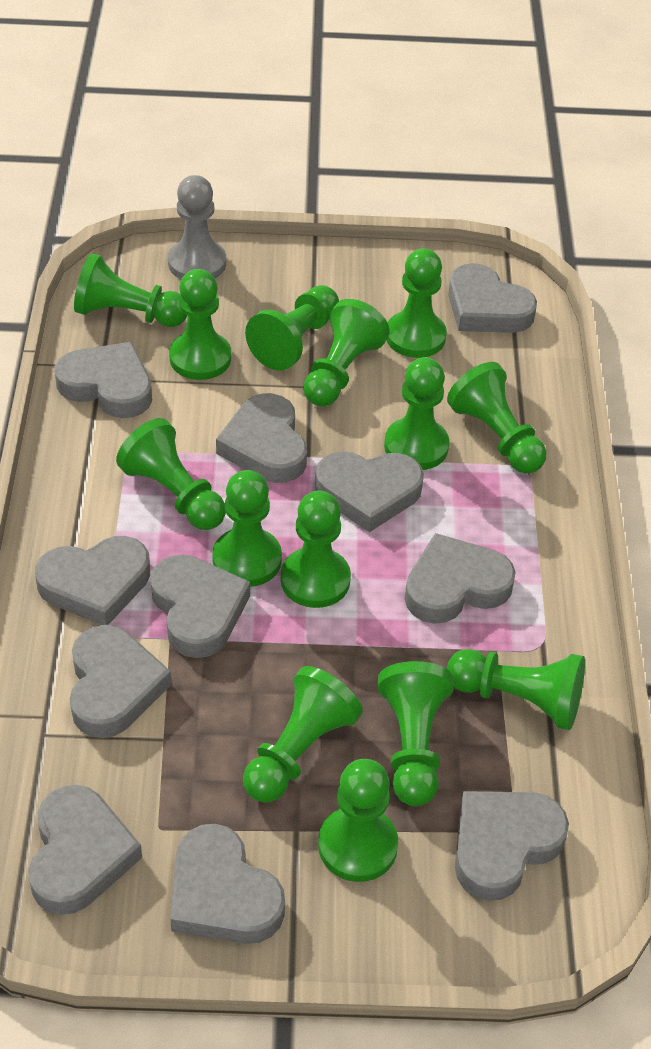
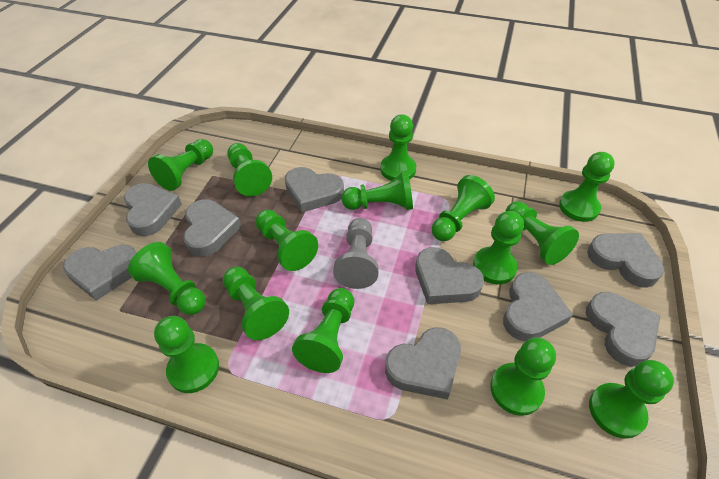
green pawn: [74,253,187,327] [116,418,226,530] [169,269,231,380] [212,470,282,587] [243,666,363,803] [245,285,339,371] [281,491,351,608] [303,299,389,407] [318,759,398,882] [378,661,453,806] [384,357,450,470] [386,248,447,358] [447,362,546,474] [447,649,585,730] = 14 -> [128,242,206,315] [148,139,213,191] [154,316,219,393] [223,267,289,340] [227,143,272,196] [255,210,318,271] [292,288,354,373] [341,170,413,210] [380,114,416,181] [432,175,495,241] [473,211,524,284] [490,337,556,416] [505,201,579,265] [559,152,615,222] [589,360,674,439] = 15
grey heart: [28,785,142,915] [35,536,150,625] [55,342,152,418] [70,625,171,738] [151,554,250,658] [170,824,285,944] [216,393,307,483] [315,451,424,532] [404,533,515,624] [448,263,537,333] [455,791,569,901] = 11 -> [63,245,137,301] [124,183,182,236] [183,199,241,256] [285,167,344,213] [385,327,461,400] [415,247,484,304] [503,272,573,341] [586,292,660,367] [587,233,664,288] = 9

